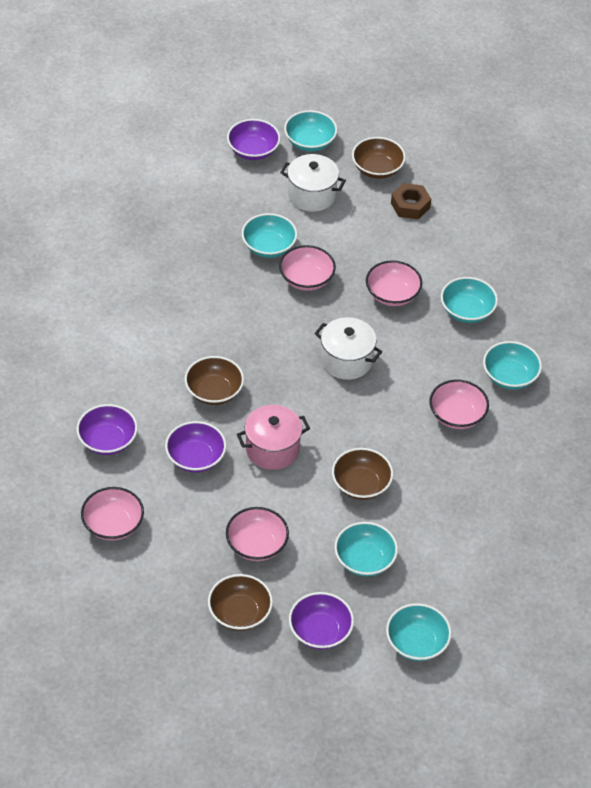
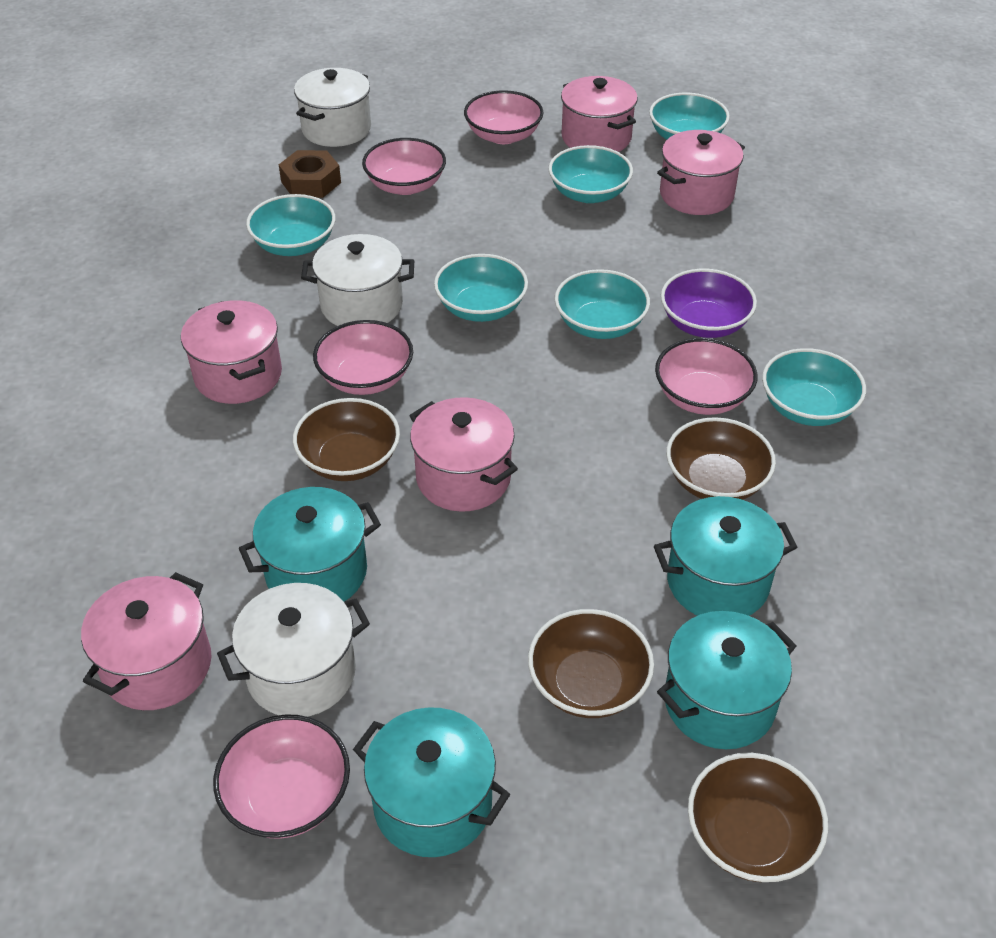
pink pot: [237,405,310,470] = 1 -> [81,572,212,710] [181,300,282,404] [409,397,518,512] [561,76,638,152] [657,130,745,215] = 5
purple bowl: [76,404,138,455] [165,421,226,472] [227,119,280,160] [289,592,354,649] = 4 -> [661,269,757,338] = 1
turquoise pot: none = 0 -> [239,487,381,602] [353,707,510,857] [654,496,797,616] [657,611,796,749] = 4
white pot: [280,154,346,212] [314,317,382,380] = 2 -> [217,583,370,717] [294,68,371,147] [301,234,414,326] = 3

